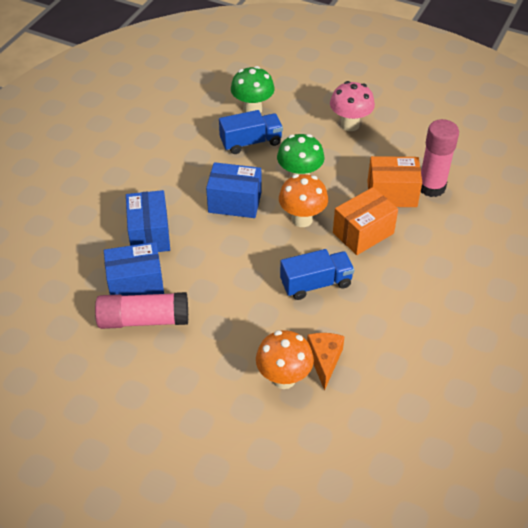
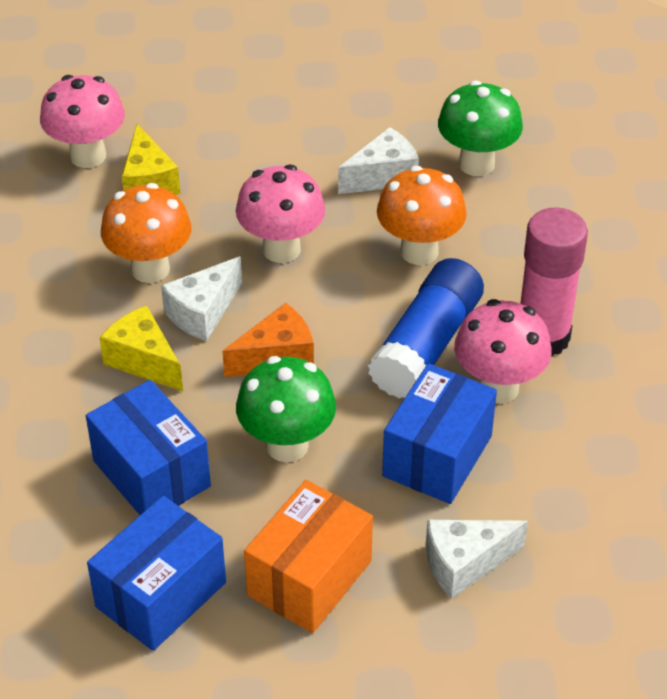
blue glue stick: none = 0 -> [368,258,484,398] = 1
blue truck: [219,110,283,154] [280,249,354,300] = 2 -> none = 0
orange box: [333,187,398,255] [367,156,422,207] = 2 -> [244,480,373,633] = 1
pink glue stick: [95,292,188,329] [421,119,459,197] = 2 -> [520,207,588,357] = 1
pink mushroom: [330,81,375,131] = 1 -> [40,75,125,168] [236,165,325,263] [454,299,552,404] = 3
white cheese: none = 0 -> [161,257,242,341] [338,127,419,194] [426,520,528,599] = 3
yellow cheese: none = 0 -> [100,305,183,391] [122,124,180,195] = 2

